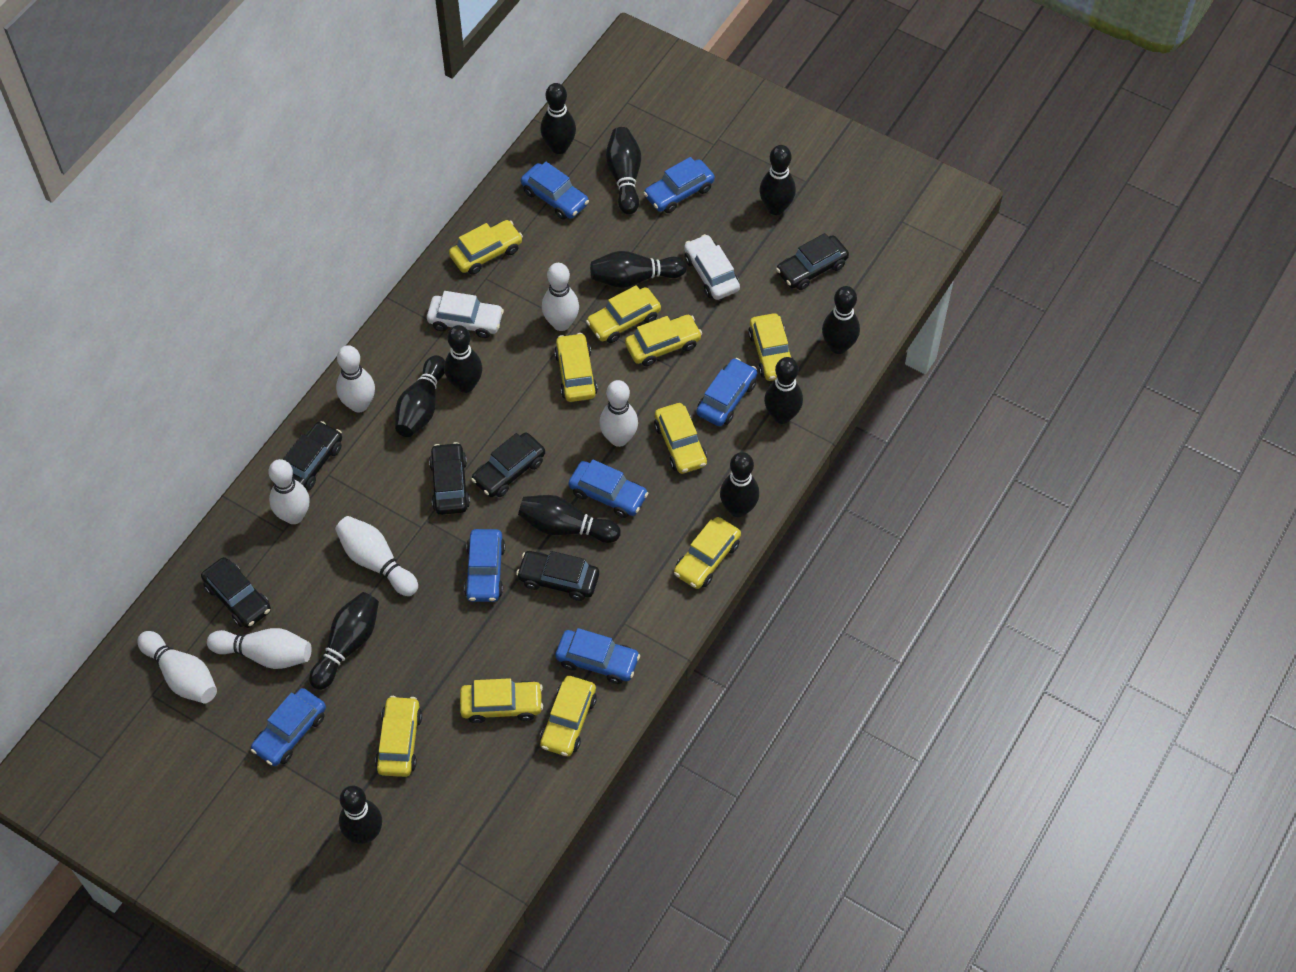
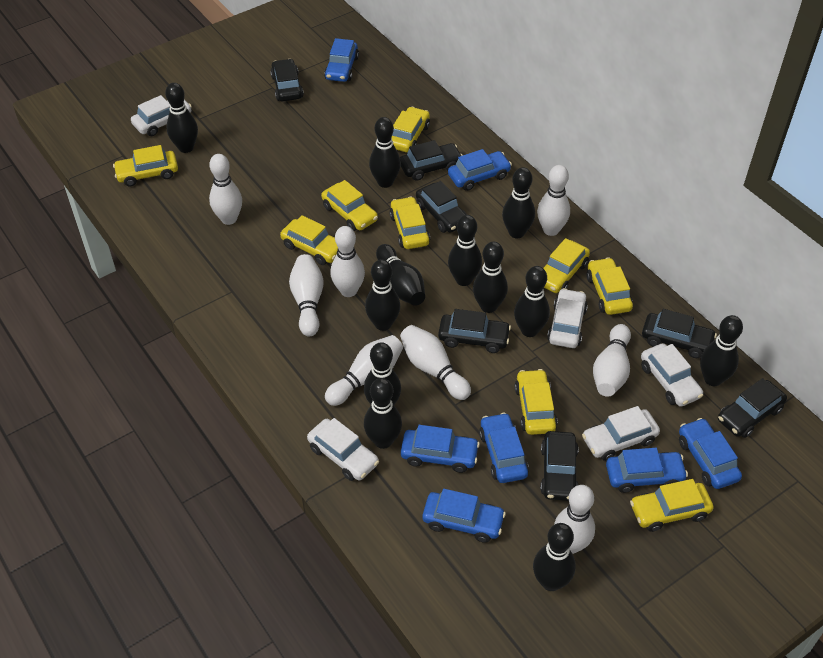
black car: [201,557,271,628] [283,421,342,490] [429,442,470,515] [471,433,545,497] [516,551,599,601] [776,233,849,290] = 6 -> [270,59,304,101] [400,140,463,181] [416,181,467,233] [438,309,511,353] [540,431,579,501] [642,309,717,358] [718,378,787,438] = 7
white bowling pin: [137,631,217,704] [207,628,312,669] [268,459,310,524] [335,516,418,596] [336,345,375,413] [542,263,579,331] [599,380,638,447] = 7 -> [209,154,242,225] [289,254,323,337] [325,335,403,406] [330,226,365,297] [400,325,471,400] [537,165,570,236] [554,485,595,554] [593,324,631,397] = 8
white car: [427,291,504,338] [684,234,740,300] = 2 -> [131,95,192,136] [307,418,379,481] [547,288,588,348] [582,406,660,461] [641,343,703,407] = 5
yellow car: [375,696,422,777] [449,220,523,275] [460,678,543,723] [540,676,597,756] [554,333,598,402] [586,285,661,343] [625,315,702,366] [654,403,707,474] [674,517,741,589] [748,313,792,381] = 10 -> [113,145,178,186] [280,215,338,265] [321,180,378,231] [390,197,430,249] [391,107,430,152] [515,369,558,435] [543,238,590,293] [586,257,633,315] [630,479,714,532] = 9

